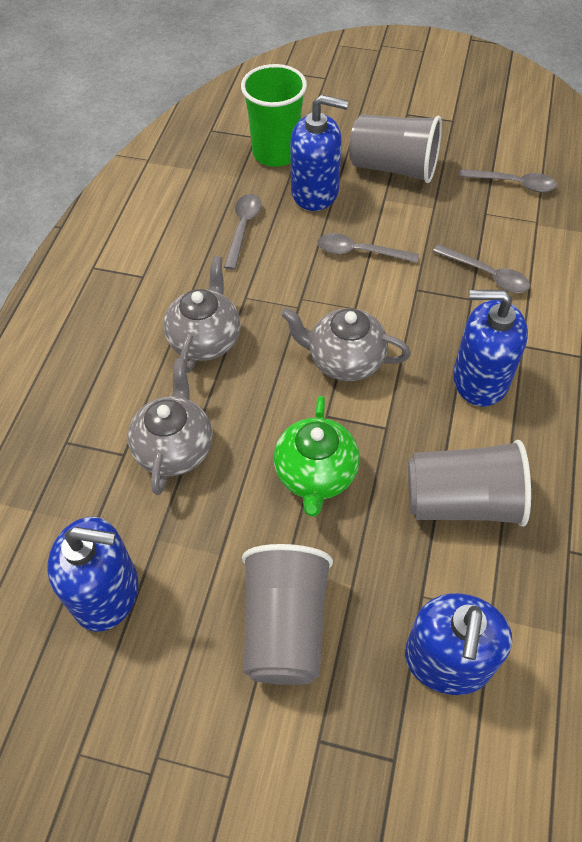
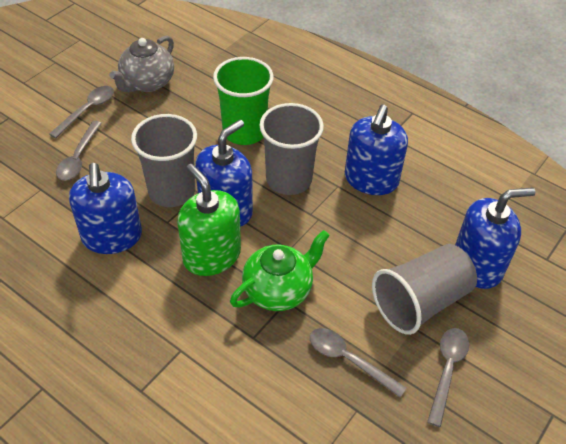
green soap dispenser: none = 0 -> [177,164,241,276] = 1
grey teapot: [128,358,213,495] [163,256,241,373] [281,308,411,381] = 3 -> [109,36,174,92] = 1

